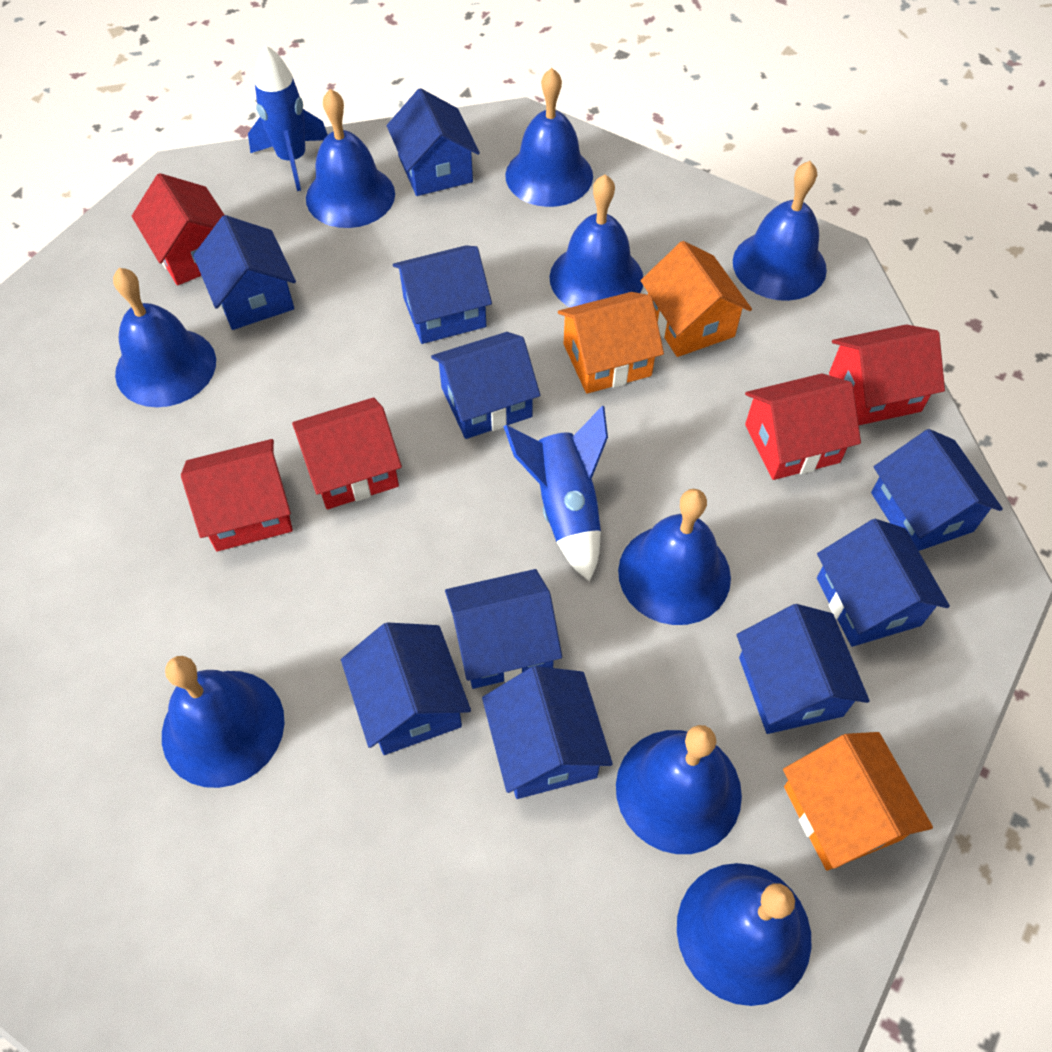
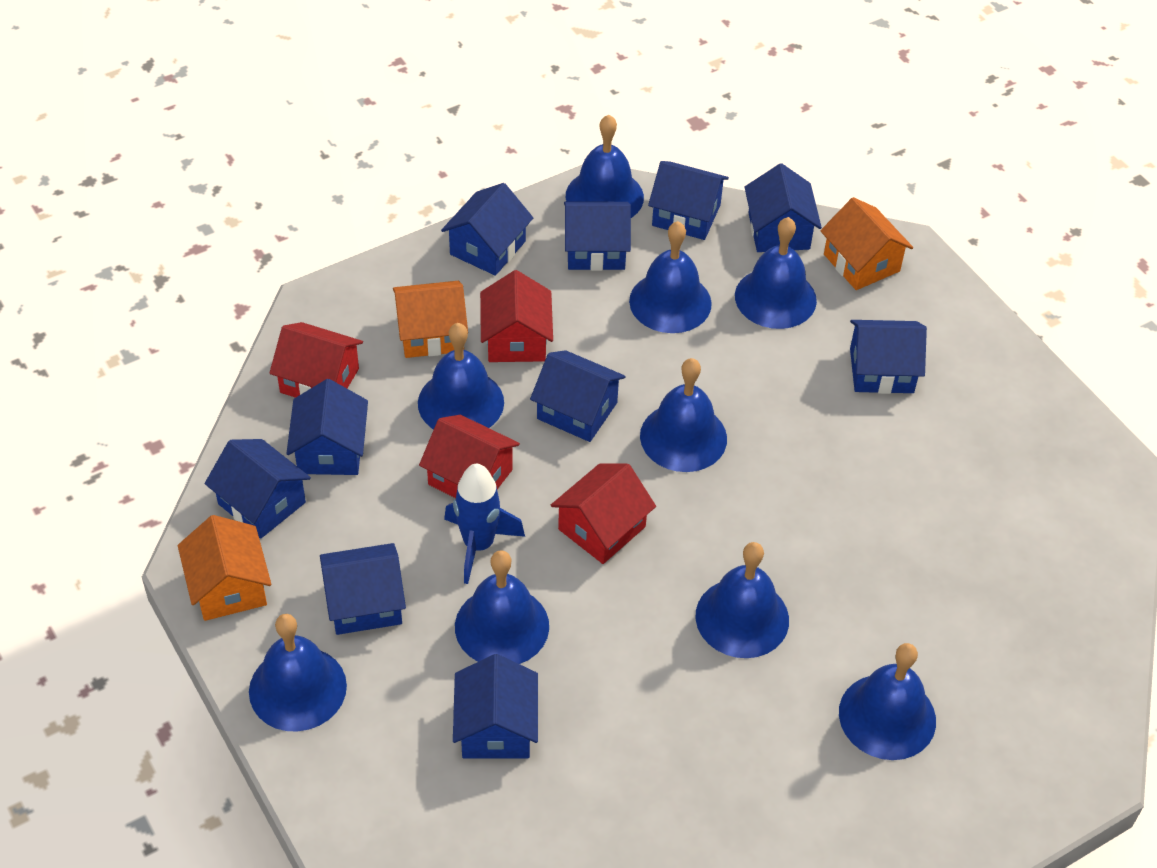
blue rocket: [248,45,328,191] [503,405,608,582] = 2 -> [444,464,525,584] = 1
red house: [132,173,224,286] [181,439,293,551] [292,398,402,509] [745,373,861,480] [829,324,945,425] = 5 -> [269,322,363,398] [419,415,520,498] [480,270,553,362] [551,463,656,564] = 4

